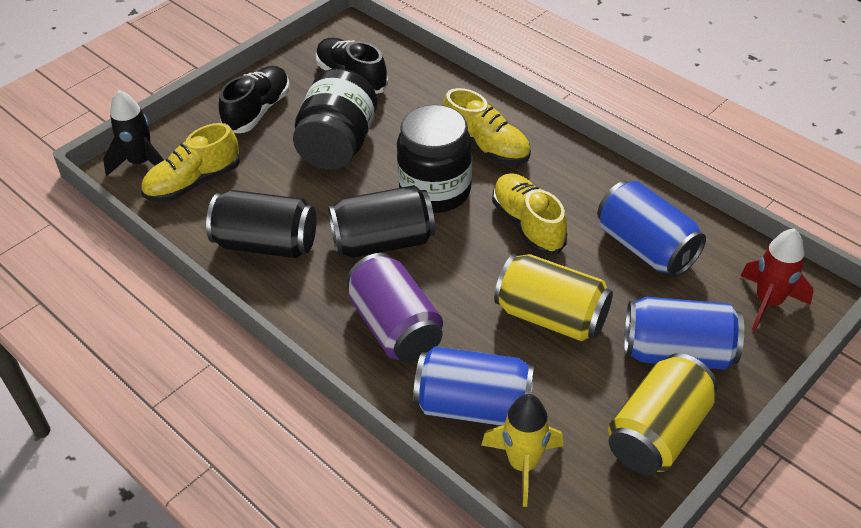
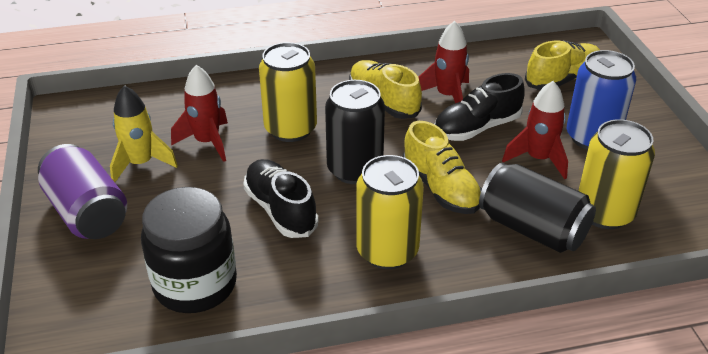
black jar: [293,68,377,170] [397,105,472,213] = 2 -> [141,187,237,313] = 1
black rocket: [103,90,164,176] = 1 -> none = 0
blue can: [413,347,535,426] [597,181,706,277] [624,297,744,370] = 3 -> [567,50,636,150] = 1
red rocket: [740,229,814,331] = 1 -> [171,65,228,162] [418,21,469,103] [502,81,568,179] = 3
yellow can: [494,254,613,341] [608,353,717,475] = 2 -> [259,42,317,142] [356,155,424,269] [578,119,655,229] = 3

